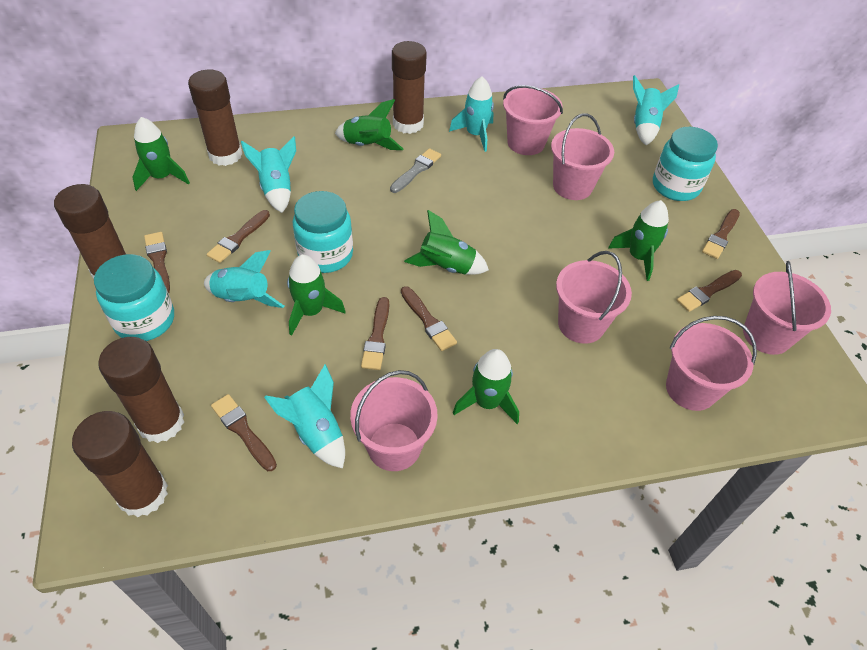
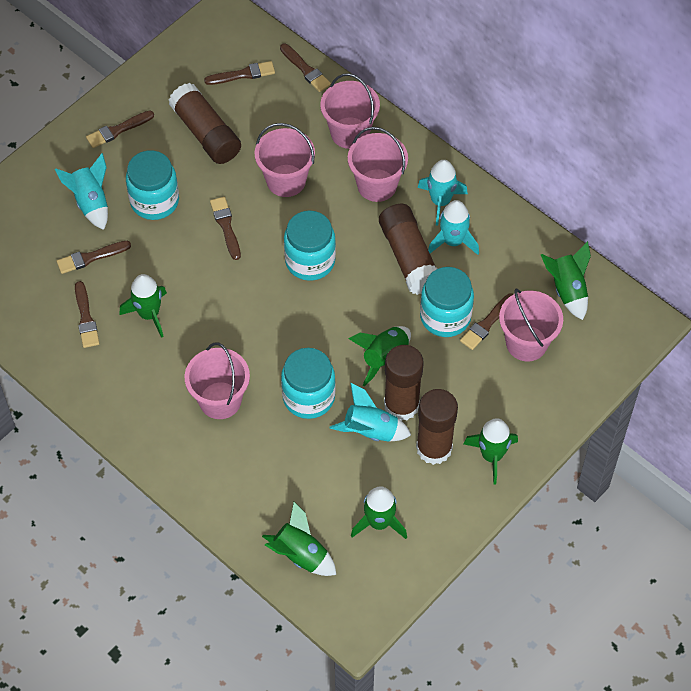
brown glue stick: [54,184,126,279] [72,411,168,517] [98,337,184,443] [188,70,242,166] [392,41,427,134] = 5 -> [169,83,241,164] [379,204,438,295] [384,345,424,421] [416,389,458,465] = 4
grey brush: [390,148,441,193] = 1 -> none = 0
pink bucket: [350,370,438,471] [503,85,563,155] [551,113,614,200] [556,251,632,344] [666,316,757,411] [743,261,831,355] = 6 -> [185,343,250,419] [255,123,315,197] [320,73,380,149] [348,127,408,202] [499,288,563,361] = 5
turquoise jar: [94,254,174,341] [293,191,353,273] [653,127,718,201] = 3 -> [126,150,179,220] [281,348,336,419] [284,211,336,281] [420,267,474,337] = 4
turquoise rocket: [204,250,284,308] [241,136,296,213] [264,364,345,468] [449,76,494,152] [633,75,679,145] = 5 -> [55,153,108,230] [330,383,411,442] [417,160,468,226] [428,200,479,255] = 4

